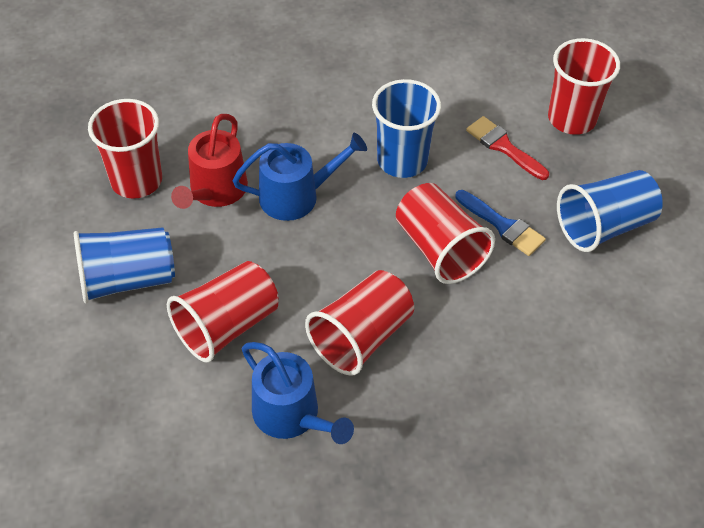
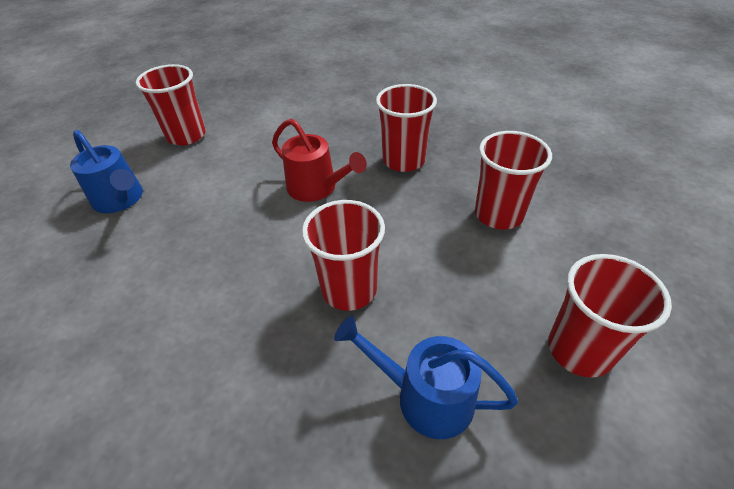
blue brush: [455,190,546,256] = 1 -> none = 0
blue cup: [74,227,175,304] [372,79,441,178] [557,170,663,252] = 3 -> none = 0
red brush: [466,116,549,180] = 1 -> none = 0

